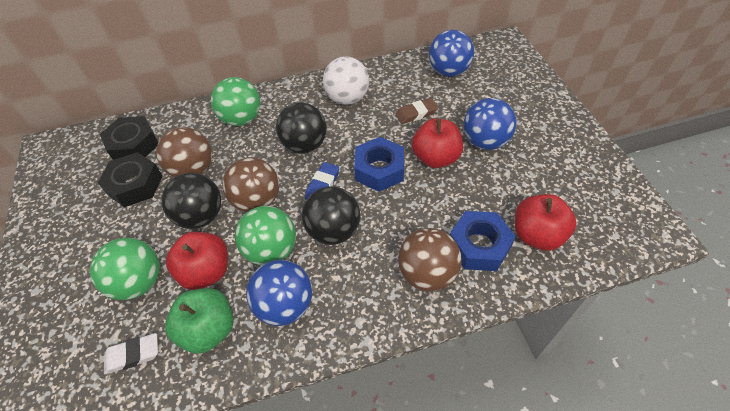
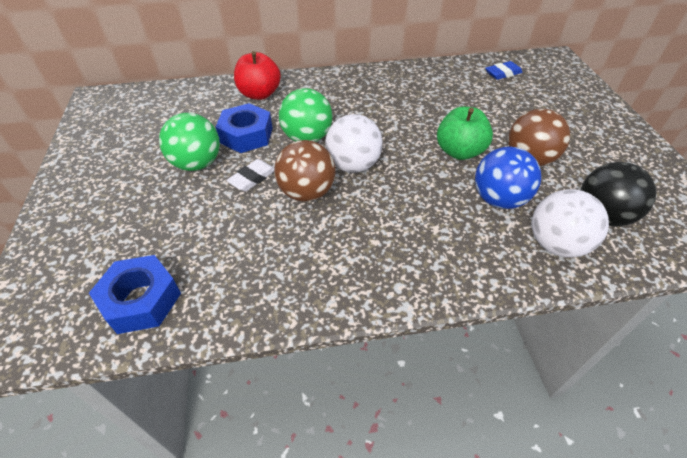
black ball: [161,173,221,229] [276,102,327,153] [302,186,360,245] = 3 -> [581,162,656,227] = 1
black nut: [98,152,162,207] [100,116,158,160] = 2 -> none = 0
blue ball: [246,260,312,326] [429,30,474,77] [463,98,516,150] = 3 -> [475,146,541,209] = 1
brown ball: [156,127,212,178] [222,157,279,212] [398,228,462,292] = 3 -> [274,140,336,202] [508,108,570,166] = 2
brown eraser: [395,98,438,124] = 1 -> none = 0
green ball: [90,238,160,300] [211,77,260,126] [235,206,296,266] = 3 -> [159,113,220,171] [279,88,333,142] = 2
red apple: [166,232,228,290] [412,118,463,168] [515,194,576,251] = 3 -> [234,51,281,100] = 1
white ball: [323,57,369,105] = 1 -> [325,114,383,173] [532,189,609,258] = 2

